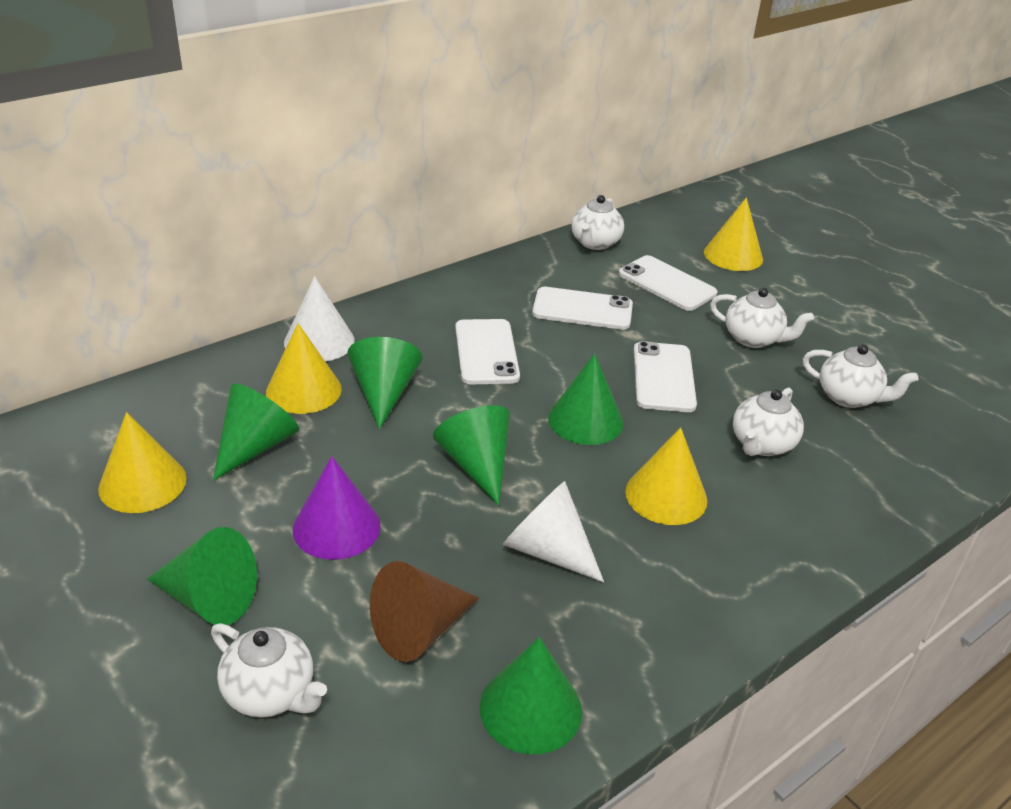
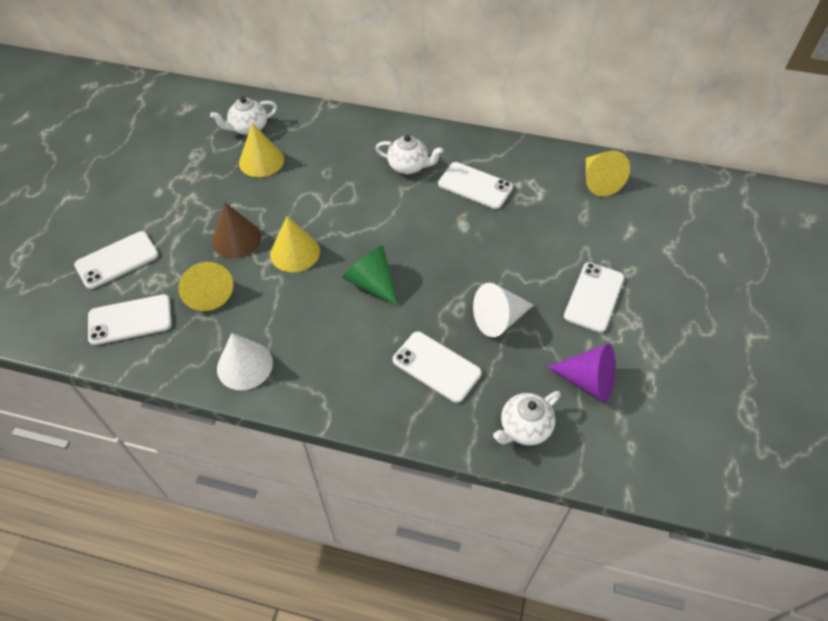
green cone: [147,527,257,625] [213,384,299,481] [347,337,422,429] [433,405,510,505] [480,637,582,754] [548,354,623,445] = 6 -> [342,245,398,306] = 1
white phone: [455,319,520,384] [532,287,633,330] [619,255,717,311] [634,341,697,412] = 4 -> [74,231,159,289] [88,294,172,345] [393,332,482,403] [438,162,513,209] [564,262,624,333] = 5
white teapot: [211,623,327,718] [571,195,624,250] [710,288,814,348] [733,388,804,456] [803,344,918,408] = 5 -> [210,96,277,135] [376,135,443,174] [493,391,561,446] = 3

